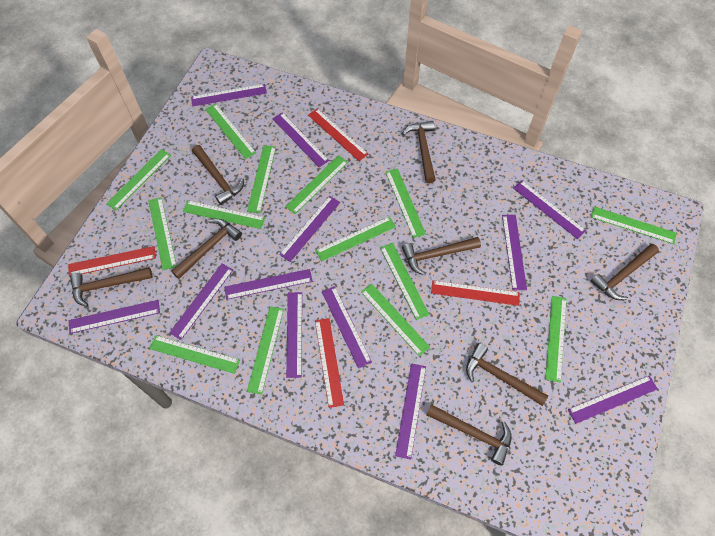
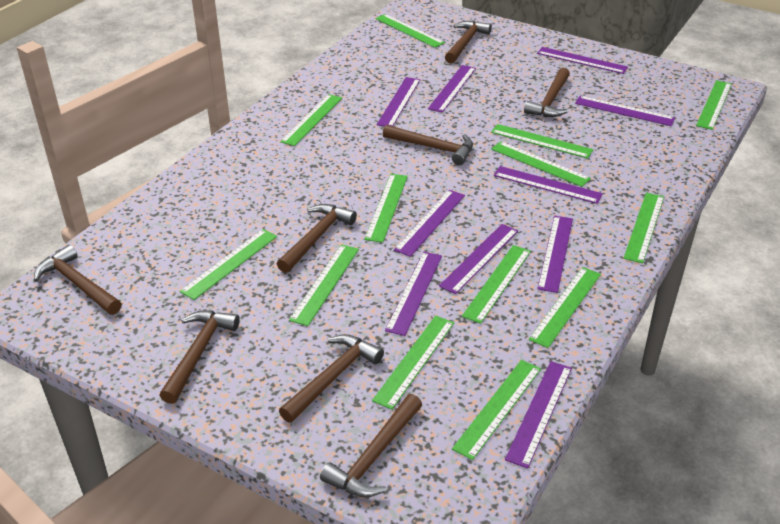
green ruler: [106,149,171,210] [148,197,177,270] [149,335,240,374] [183,200,265,229] [205,103,256,159] [247,145,276,213] [247,306,284,395] [285,155,348,214] [315,216,396,261] [361,284,430,356] [380,243,430,320] [385,168,426,238] [545,296,567,382] [591,206,677,244] = 14 -> [180,229,277,300] [280,94,342,146] [289,244,359,326] [364,174,408,243] [372,316,454,410] [375,14,445,48] [452,360,541,460] [462,245,531,324] [491,124,593,159] [491,141,591,187] [529,267,601,348] [623,193,664,263] [696,80,732,130] = 13
purple ruler: [69,300,160,334] [169,264,233,340] [191,84,267,106] [224,269,313,300] [272,112,329,167] [279,196,340,262] [286,292,302,378] [322,286,372,368] [395,363,426,460] [502,215,527,290] [513,180,586,239] [568,375,658,424] = 12 -> [377,77,420,127] [385,252,442,336] [394,190,465,257] [428,65,476,113] [439,224,518,294] [494,166,603,204] [505,361,572,469] [537,47,628,74] [537,216,573,293] [575,96,675,126] = 10
red ruler: [68,246,156,277] [308,109,368,161] [315,318,344,408] [431,280,520,306] = 4 -> none = 0

